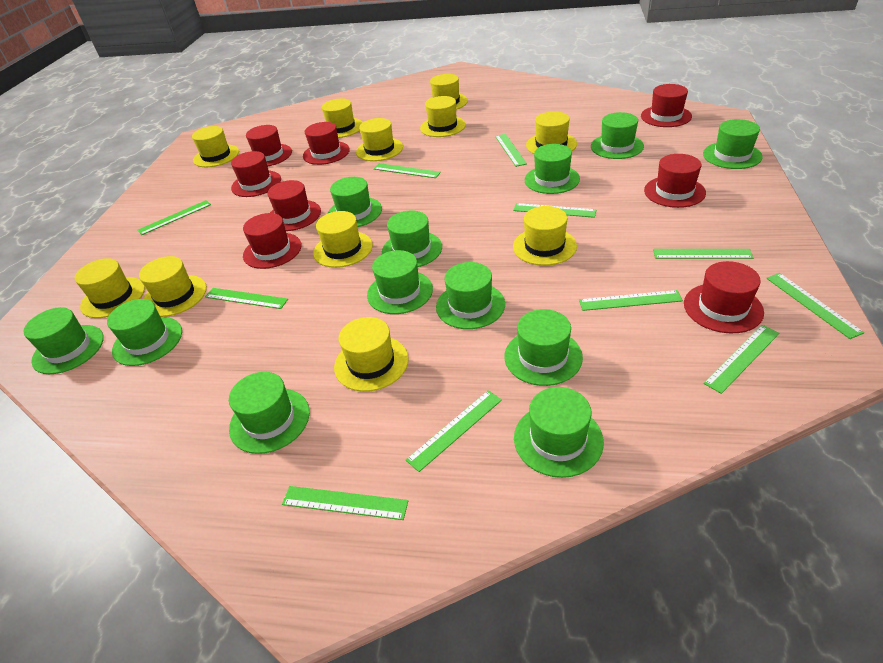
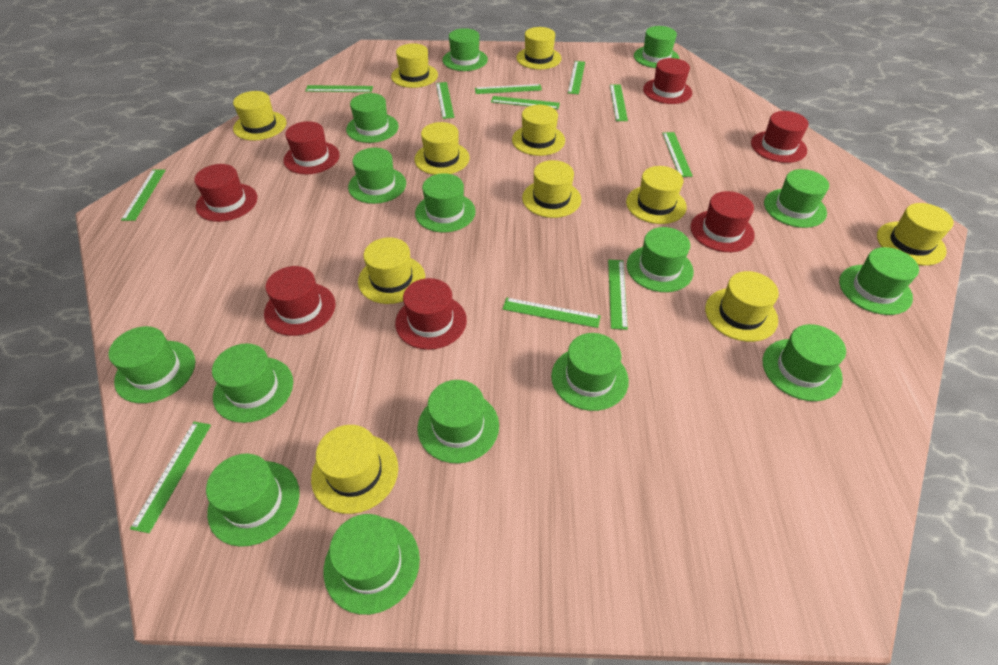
green hat: [23,307,104,374] [107,299,182,366] [229,372,310,454] [328,177,382,227] [367,250,433,314] [382,211,442,267] [436,262,505,329] [504,309,583,386] [514,387,604,478] [525,144,580,194] [591,112,644,159] [703,119,763,169] = 12 -> [109,326,195,403] [206,454,300,547] [212,343,293,423] [324,514,420,615] [346,93,399,143] [348,148,406,204] [415,173,476,232] [417,380,499,463] [443,28,488,71] [551,333,629,411] [627,227,694,292] [634,26,679,68] [763,324,846,401] [764,169,829,228] [839,247,919,315] = 15
red hat: [231,151,281,197] [243,213,302,269] [246,125,292,166] [268,180,321,231] [303,122,350,165] [641,84,692,127] [644,154,706,208] [684,261,764,333] = 8 -> [194,164,258,222] [264,266,335,336] [283,121,340,174] [395,278,467,350] [643,58,692,104] [690,191,755,252] [751,111,809,163] = 7

